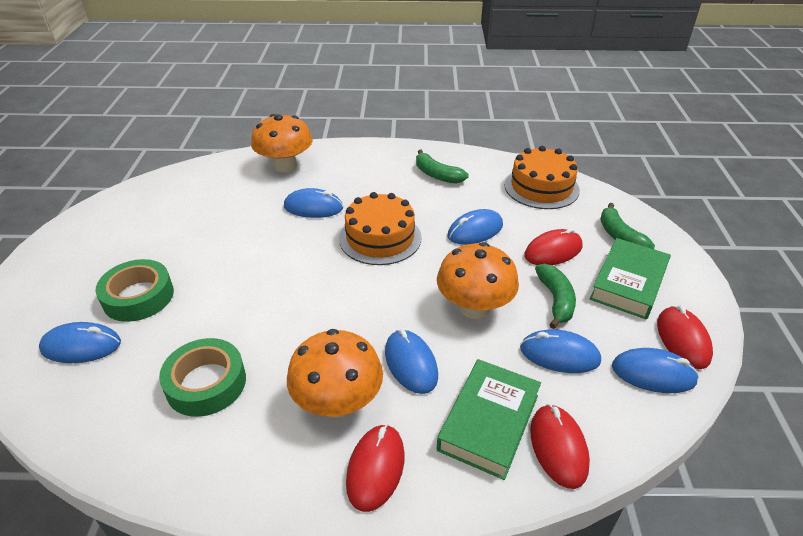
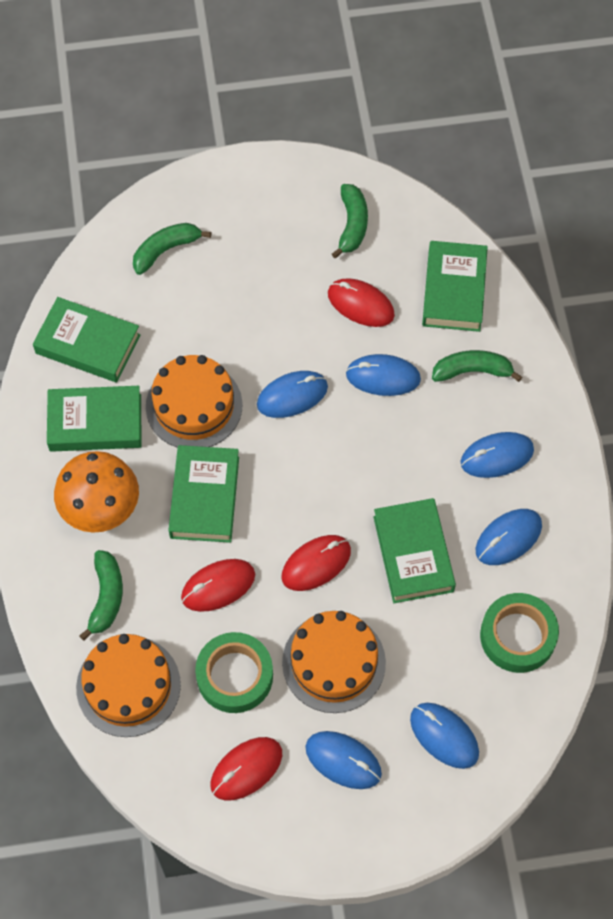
green banana: [416,150,469,184] [535,264,576,329] [600,203,655,249] = 3 -> [79,550,123,641] [133,223,211,275] [332,184,368,258] [432,350,522,382] = 4
green book: [437,359,541,480] [590,238,671,320] = 2 -> [33,297,141,382] [47,386,142,452] [169,445,239,543] [373,498,456,603] [422,241,488,332] = 5
orange cake: [339,192,422,265] [504,146,580,209] = 2 -> [76,634,181,737] [146,355,243,448] [282,611,386,713] = 3
orange mushroom: [251,114,313,172] [287,329,383,418] [437,242,519,319] = 3 -> [54,451,139,533] = 1

